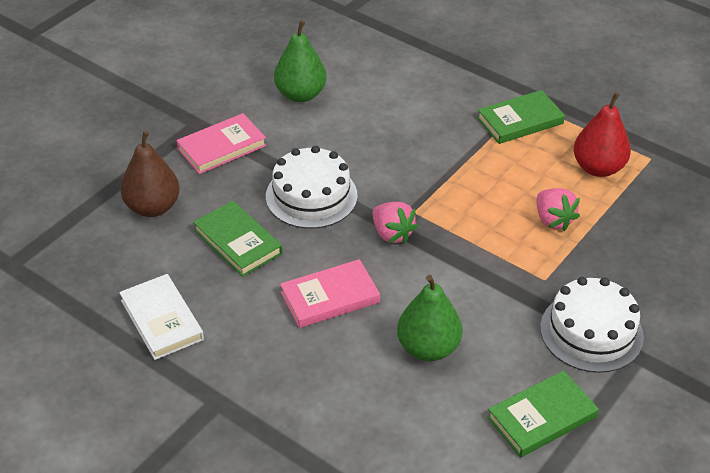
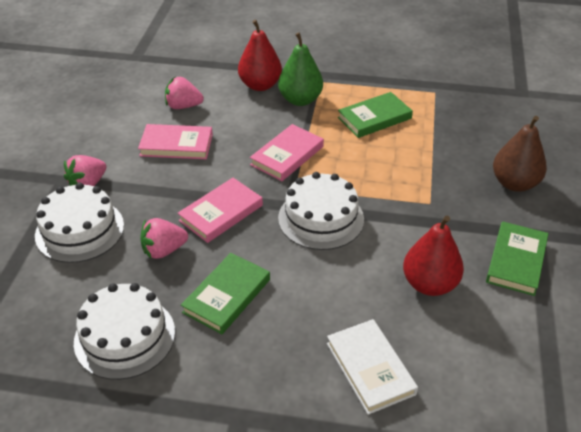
green pear: [274,20,327,102] [397,275,462,361] = 2 -> [278,32,323,106] = 1
pink book: [177,113,266,174] [280,259,380,328] = 2 -> [138,124,213,159] [178,178,263,243] [250,124,324,181] = 3
pink strawberry: [372,202,418,244] [537,188,580,231] = 2 -> [64,155,107,186] [140,218,188,259] [165,76,204,109] = 3
red pear: [573,92,631,177] = 1 -> [238,20,282,91] [403,216,464,296] = 2
white cake: [266,146,357,229] [540,277,644,373] = 2 -> [35,182,124,263] [74,283,175,380] [278,172,364,250] = 3

